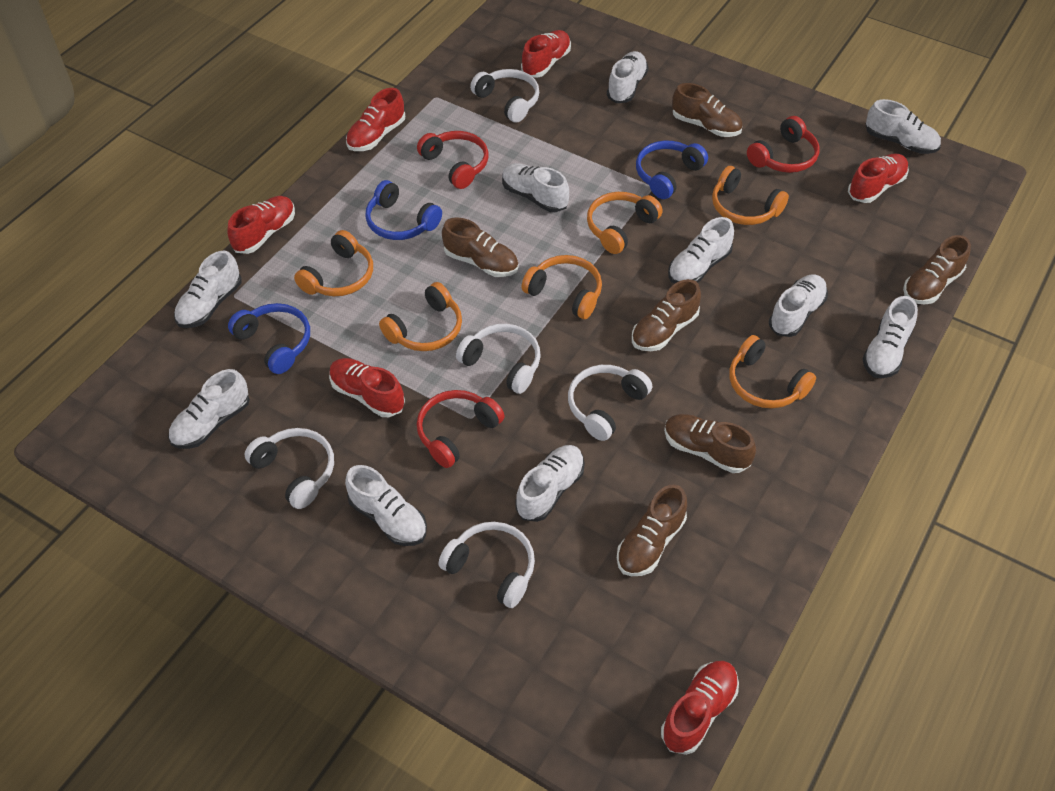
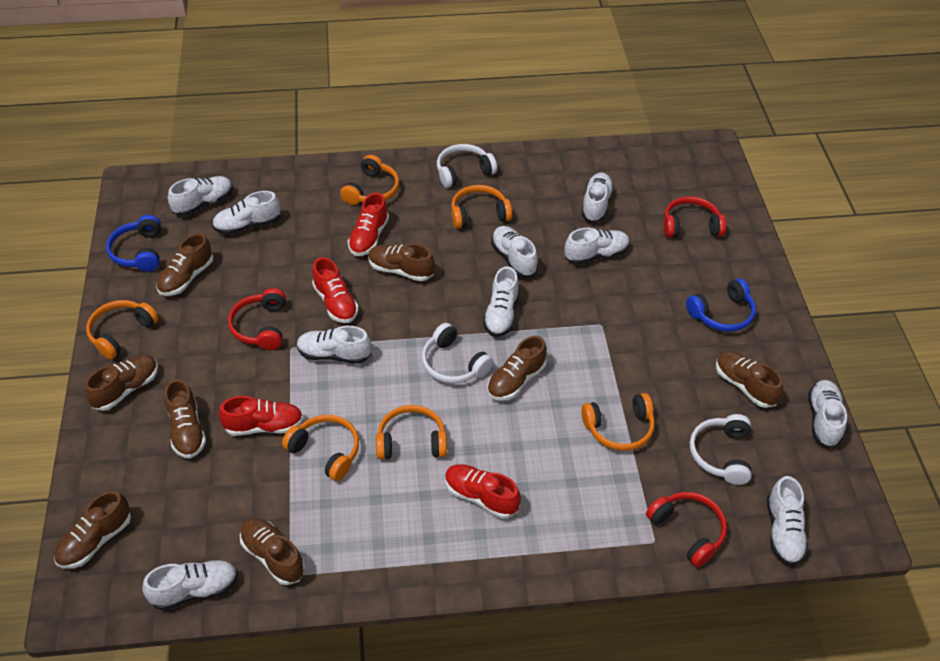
blue headphones: [228,303,310,374] [365,180,442,240] [636,140,708,199] = 3 -> [106,215,161,271] [686,278,756,332] = 2
brown shoe: [442,217,519,277] [617,485,687,576] [632,279,701,351] [664,414,756,473] [672,83,742,137] [903,235,971,304] = 6 -> [54,491,131,569] [85,355,158,411] [156,233,213,296] [165,379,206,459] [240,518,305,585] [368,244,435,281] [487,336,547,401] [716,351,783,408] = 8
red shoe: [227,196,295,254] [329,358,405,417] [346,88,405,151] [521,30,571,78] [661,661,739,755] [848,153,909,203] = 6 -> [219,396,303,436] [312,257,359,323] [348,193,389,256] [445,464,521,518] = 4
white headphones: [244,428,334,509] [438,522,535,608] [456,324,541,394] [470,69,539,123] [568,365,652,441] = 5 -> [422,323,493,384] [437,144,497,188] [689,414,751,485] = 3

